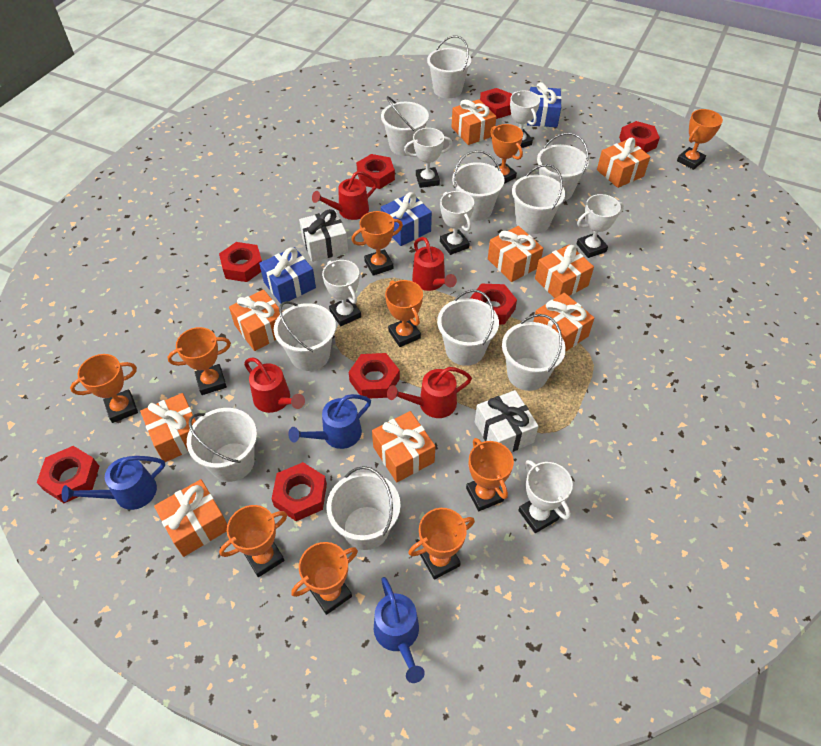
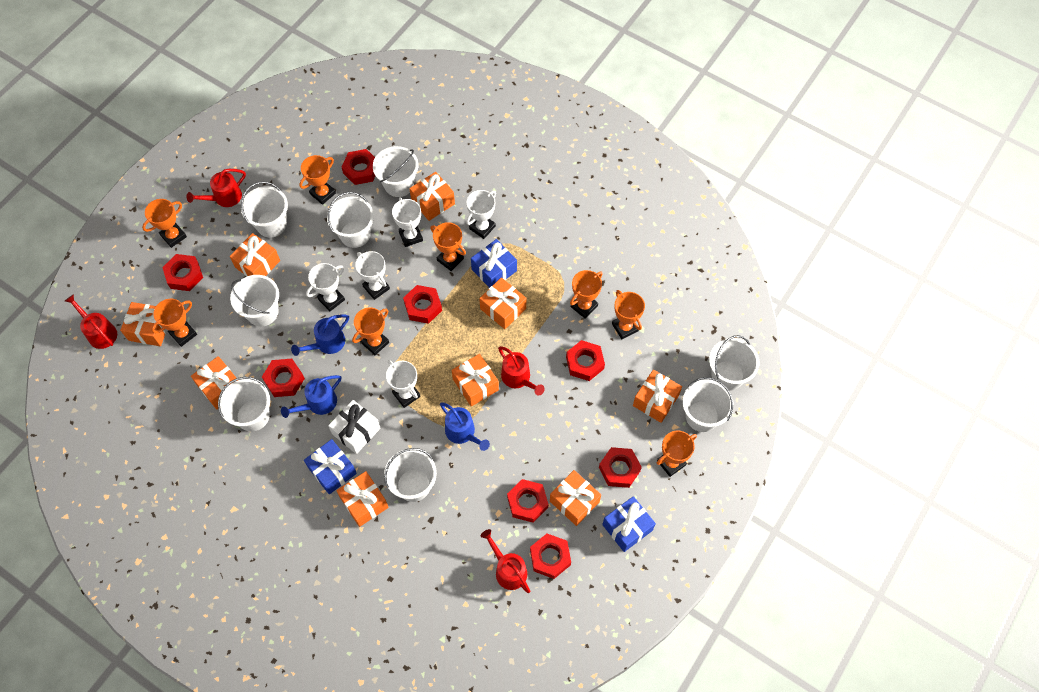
orange trophy: [70,354,138,423] [167,327,231,395] [219,505,287,577] [291,542,358,615] [351,211,403,276] [385,280,423,347] [408,508,475,580] [466,438,514,511] [491,124,523,184] [677,109,723,170] = 10 -> [142,199,187,248] [151,299,197,347] [299,155,336,205] [352,307,389,355] [430,222,466,271] [570,270,603,318] [612,290,645,339] [657,430,697,477] = 8
white bucket: [187,408,257,482] [274,301,336,371] [327,466,401,550] [381,96,429,156] [427,36,471,98] [437,290,499,366] [452,150,505,221] [502,314,566,391] [512,164,565,234] [537,133,588,201] = 10 -> [218,377,270,431] [230,275,279,327] [241,181,288,237] [327,192,374,248] [373,146,418,197] [384,448,437,502] [683,377,734,432] [709,335,759,391] = 8
white gift: [299,209,348,262] [475,390,539,452] = 2 -> [328,400,381,454] = 1
white trophy: [322,260,361,326] [404,128,453,188] [440,191,474,255] [510,90,540,148] [518,460,573,533] [577,194,624,258] = 6 -> [306,263,345,311] [355,251,390,300] [386,360,421,408] [392,197,423,247] [466,190,496,239] = 5

